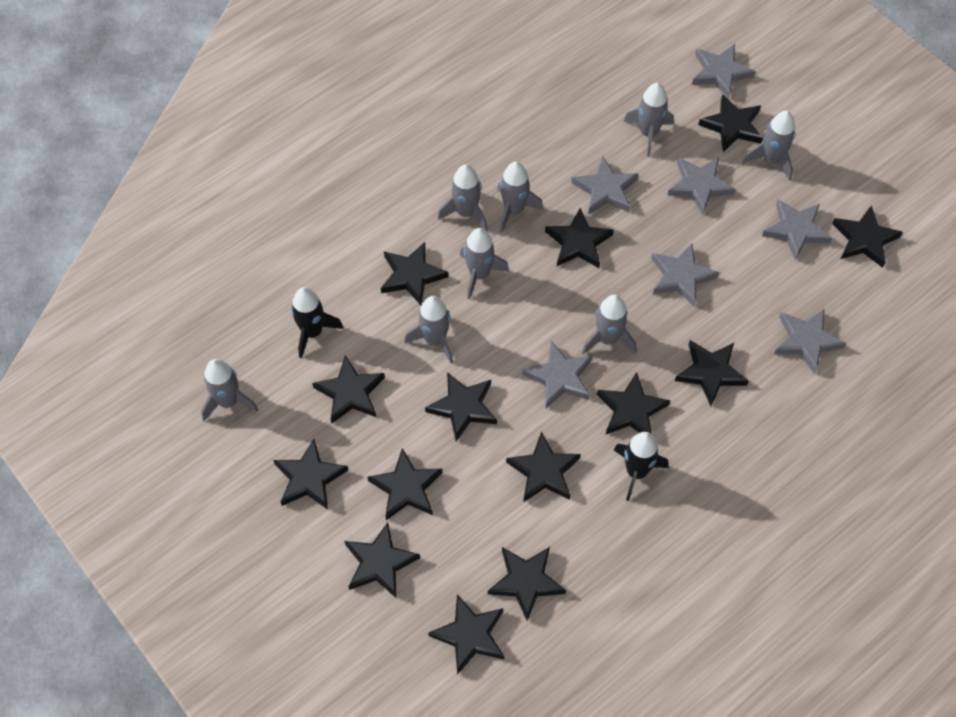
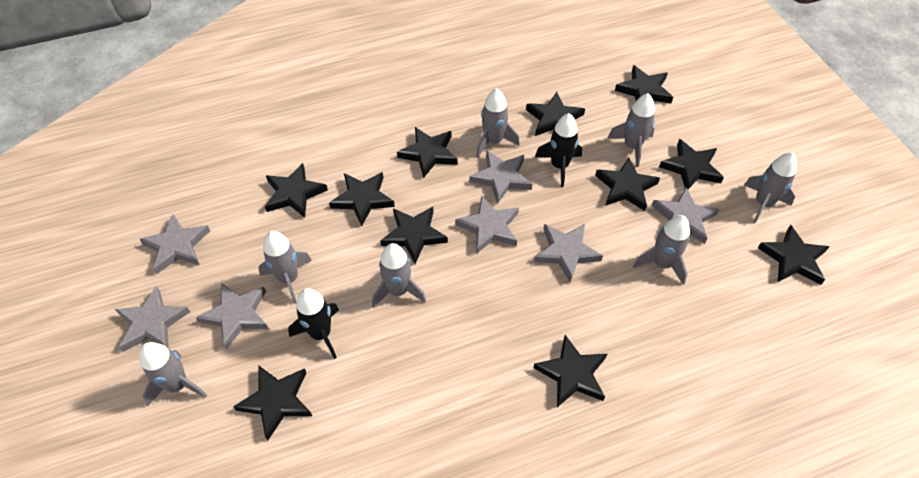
black star: [273,439,348,510] [312,355,385,423] [345,522,420,599] [367,448,442,520] [381,242,449,305] [425,372,497,441] [428,594,504,675] [488,547,566,621] [506,432,581,502] [545,208,614,268] [597,372,670,434] [675,340,749,406] [698,94,763,152] [832,205,903,268] = 14 -> [233,366,312,441] [265,163,328,218] [329,172,395,227] [380,207,448,264] [397,127,458,178] [526,92,585,136] [534,335,607,407] [595,158,660,211] [615,65,673,103] [659,139,724,189] [758,225,830,285] = 11
grey rocket: [201,359,258,421] [404,296,453,364] [438,164,488,231] [460,228,509,299] [497,162,543,233] [582,295,636,354] [624,83,674,157] [743,111,795,181] = 8 -> [139,342,207,406] [258,231,312,304] [372,243,426,308] [476,88,520,157] [607,93,655,167] [633,215,690,285] [744,152,797,223] = 7

